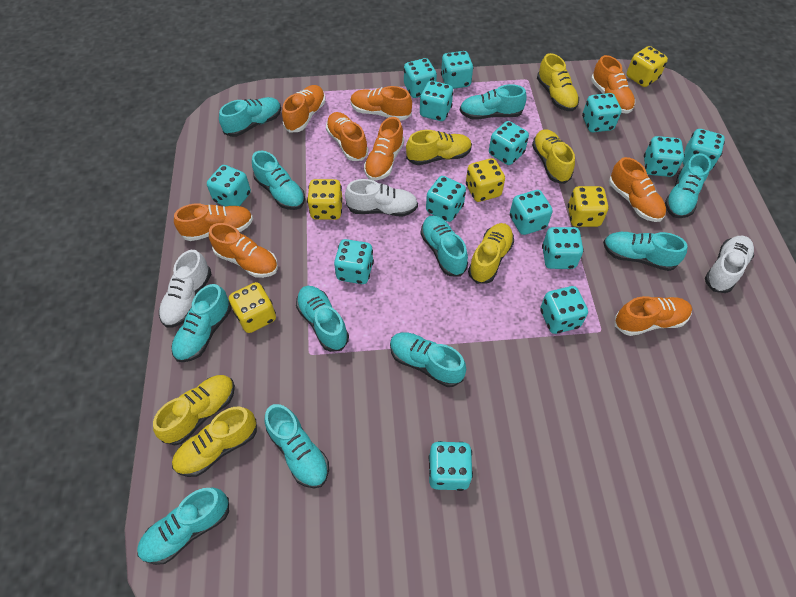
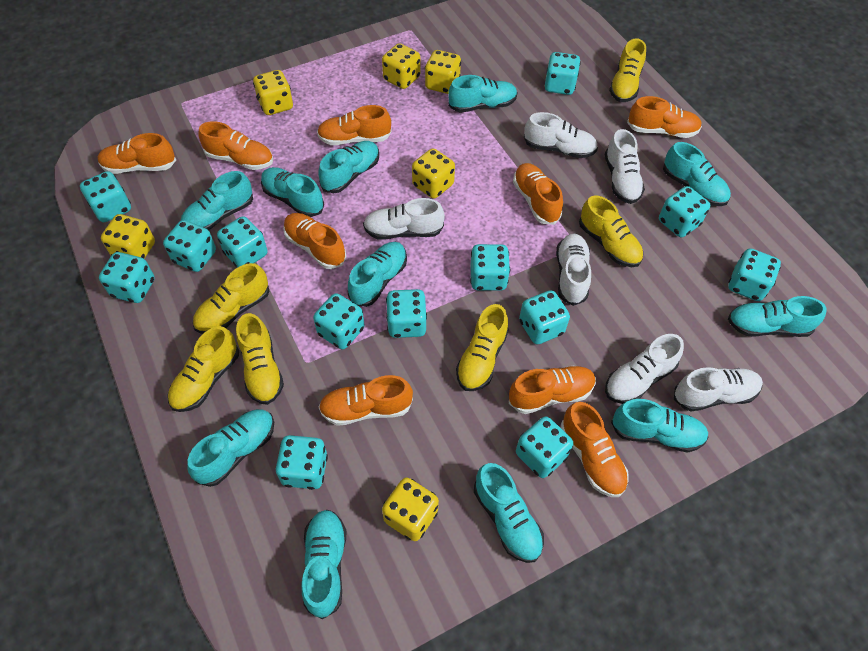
turquoise dice: [207,165,251,206] [334,239,374,284] [404,58,437,98] [420,81,454,121] [426,176,466,222] [429,441,473,491] [441,51,473,89] [489,121,529,165] [510,190,553,235] [540,286,588,334] [542,227,584,269] [582,93,621,132] [644,136,684,177] [683,129,725,171] = 14 -> [80,171,131,222] [99,252,155,303] [163,220,216,272] [217,216,267,268] [276,435,328,490] [313,293,365,349] [386,289,427,338] [470,244,510,291] [516,416,573,478] [519,290,570,344] [545,52,581,95] [659,186,710,237] [728,248,781,301] = 13
white shoe: [159,250,211,328] [345,179,418,216] [705,236,754,293] = 3 -> [363,198,445,240] [524,112,598,158] [556,233,591,306] [604,129,645,204] [605,334,684,404] [674,367,763,411] = 6
yellow dice: [229,282,276,333] [307,179,342,220] [466,158,505,202] [568,186,609,227] [627,46,668,87] = 5 -> [101,214,155,259] [253,70,293,115] [382,43,421,89] [382,477,439,541] [412,148,455,199] [425,50,461,94] = 6

